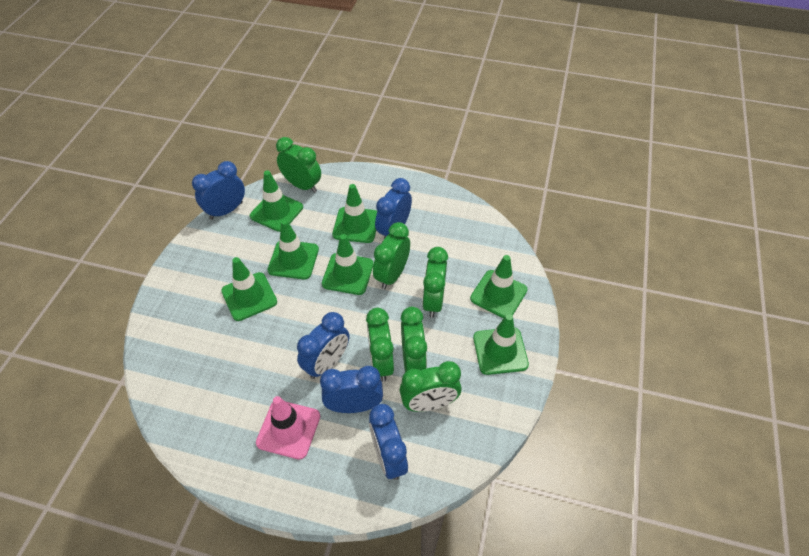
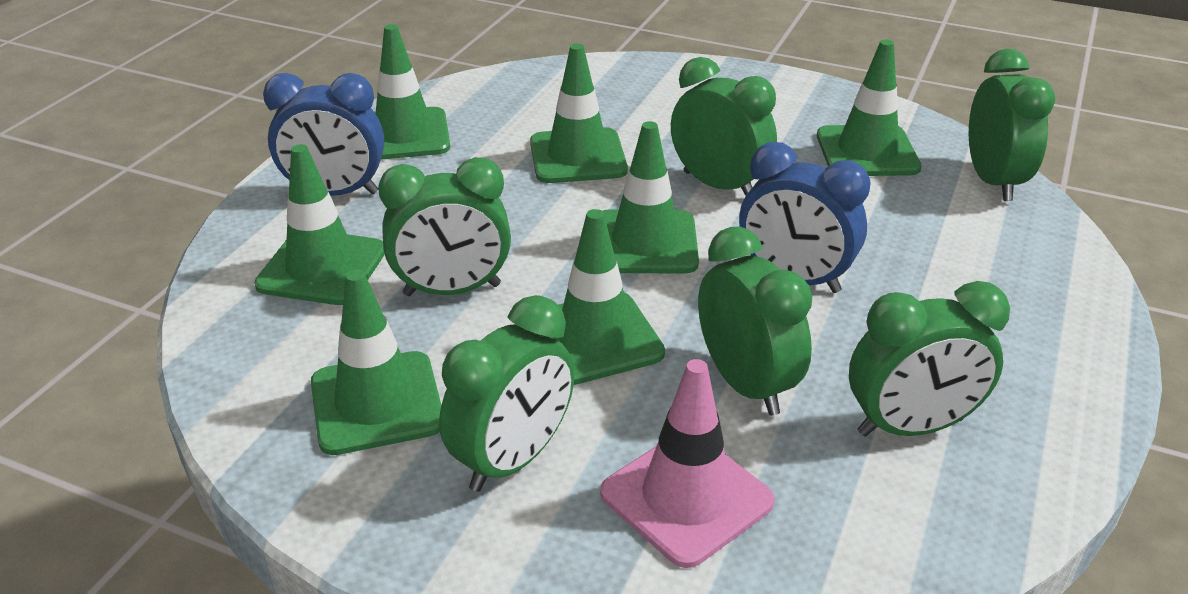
blue clock: [192,161,245,220] [297,312,349,379] [320,366,383,413] [369,404,408,480] [375,178,412,239] = 5 -> [263,73,384,196] [739,142,871,293] = 2

